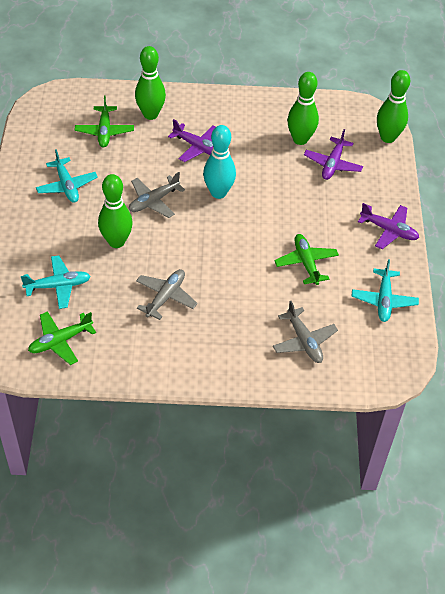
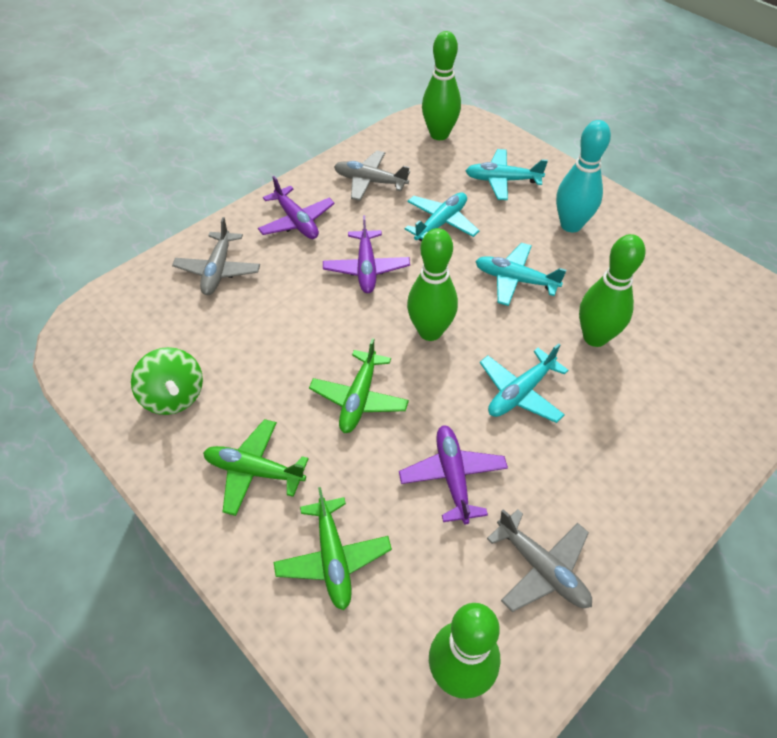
green spinning top: none = 0 -> [131,347,203,415] = 1
turquoise plane: [21,255,91,309] [36,149,98,203] [352,259,419,322] = 3 -> [405,193,480,242] [466,149,548,200] [475,243,567,306] [480,343,568,423] = 4

